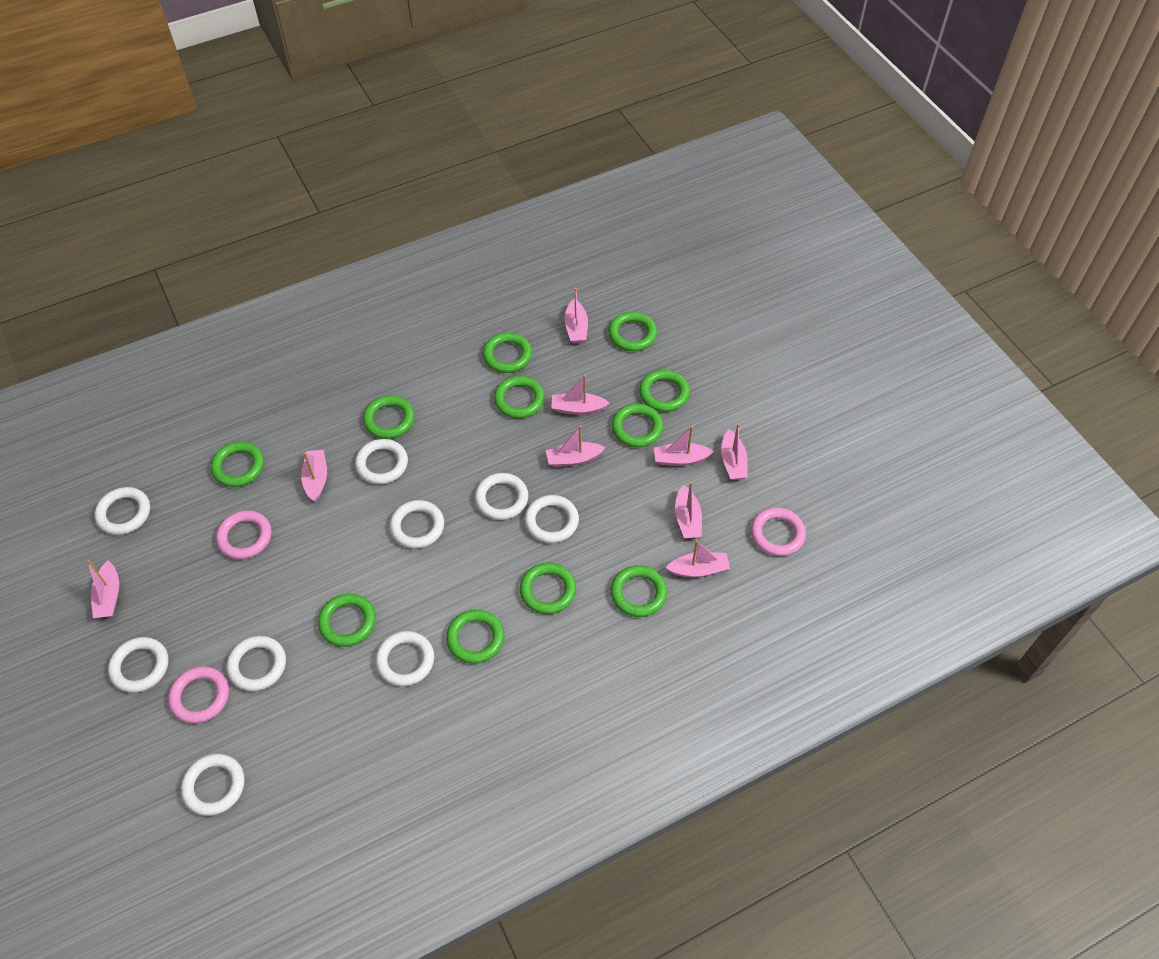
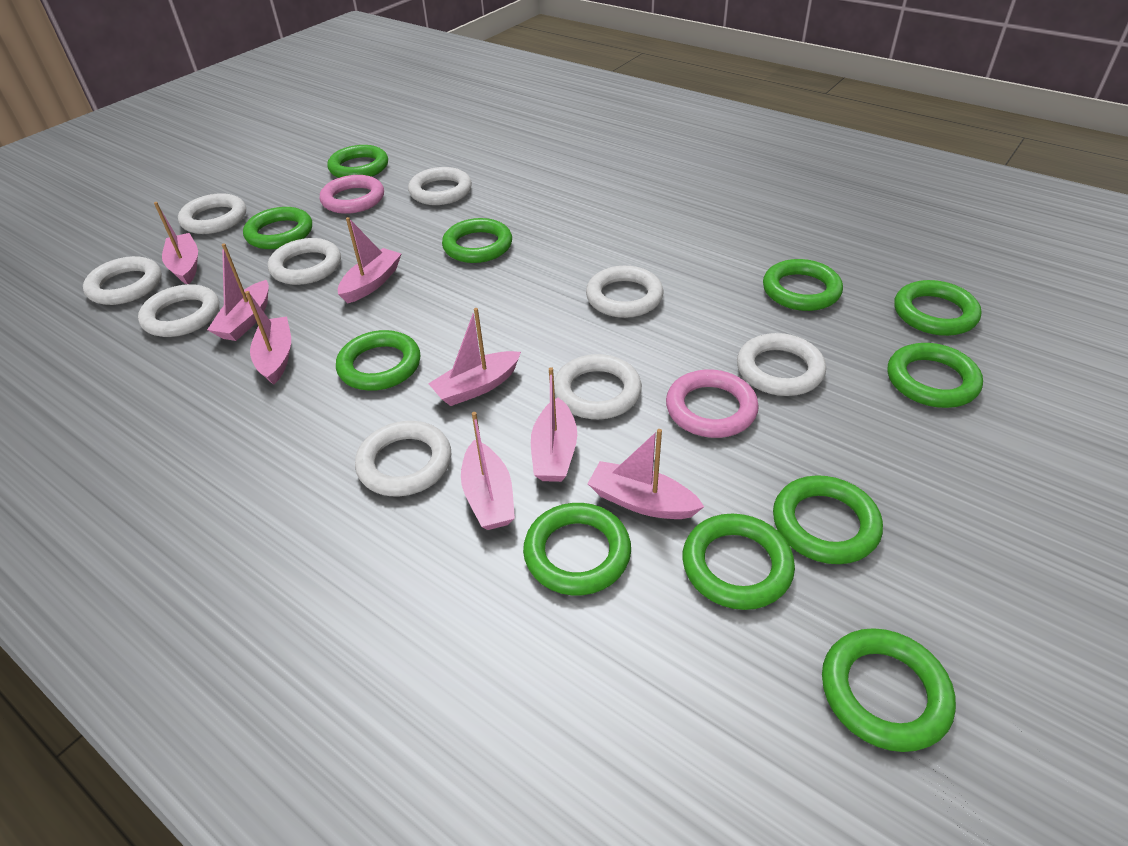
pink boat: [87,560,119,618] [301,450,327,502] [546,425,606,467] [551,375,610,415] [565,288,588,343] [654,426,714,466] [666,540,730,577] [675,482,702,539] [721,423,748,480] = 9 -> [154,202,198,284] [207,243,269,341] [245,291,291,385] [338,217,401,303] [428,308,521,406] [461,412,515,530] [531,367,577,482] [587,429,704,519] = 8
pink ring: [168,666,229,724] [216,510,272,559] [751,507,806,556] = 3 -> [320,175,384,214] [666,370,759,438] = 2

